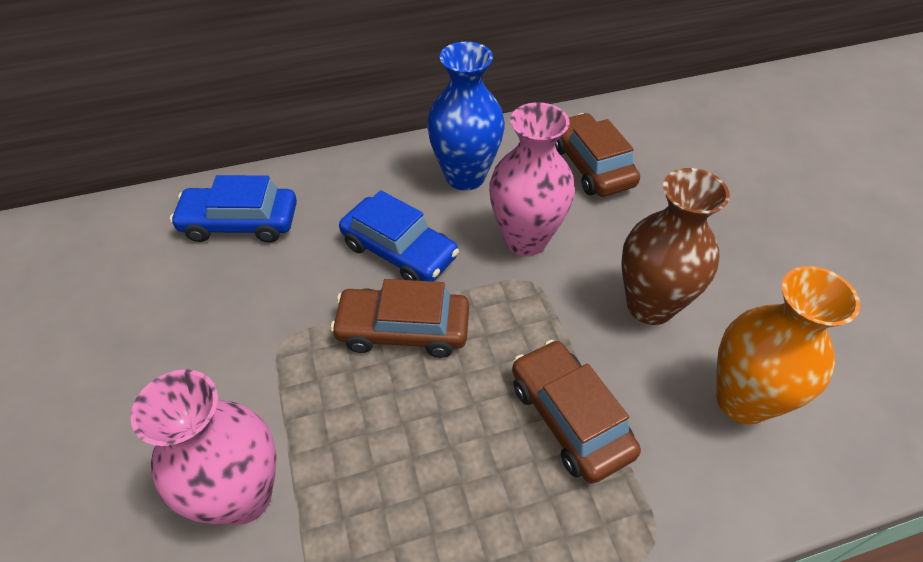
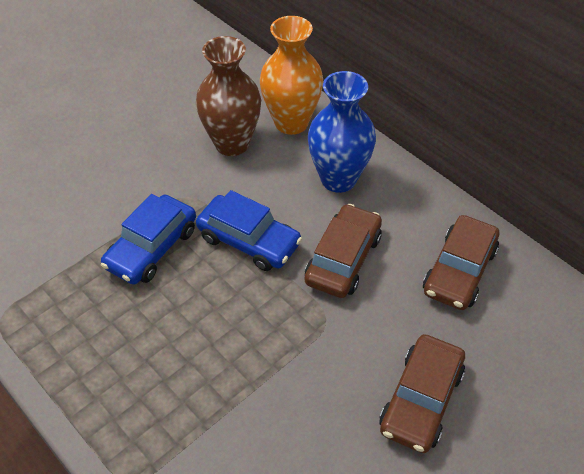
pink vase: [131,369,277,525] [489,102,575,256] = 2 -> none = 0

